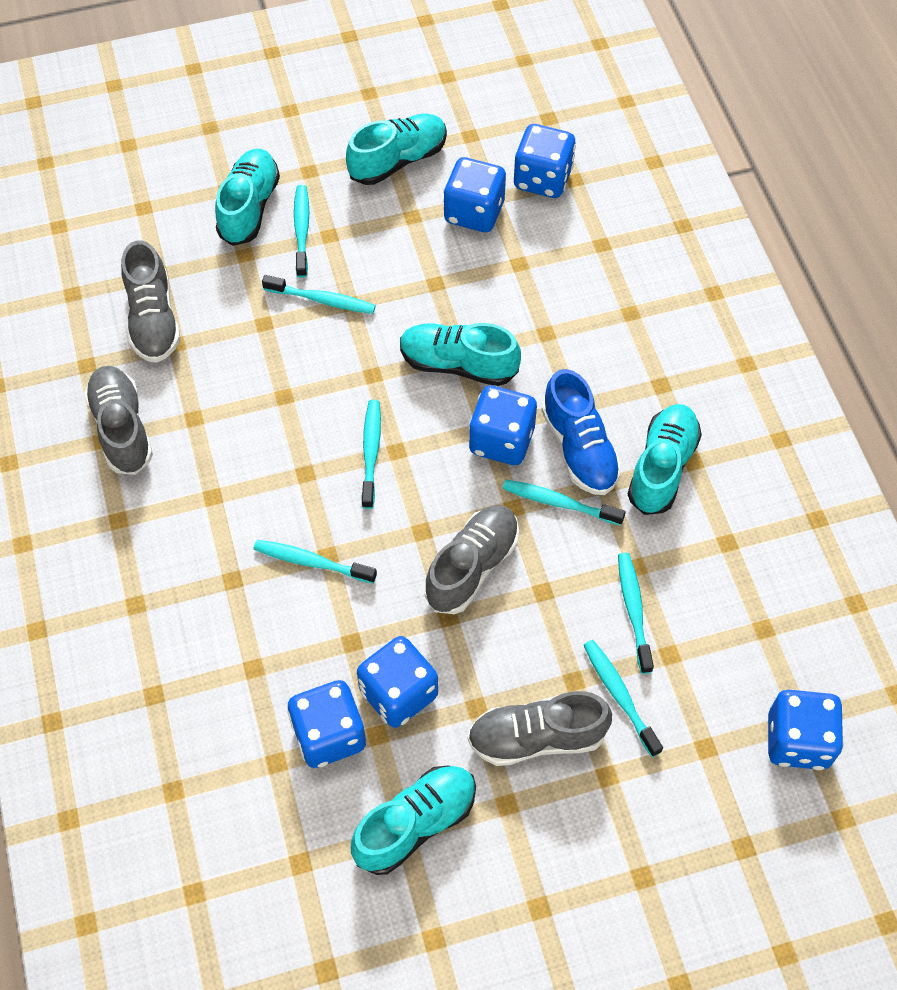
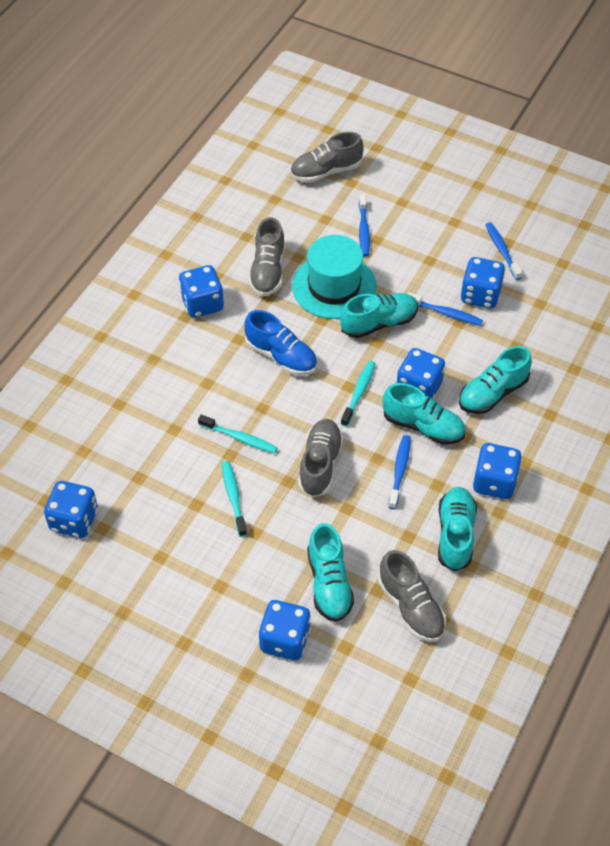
blue toothbrush: none = 0 -> [359,194,370,257] [388,435,411,509] [407,292,483,326] [486,222,522,280] = 4
turquoise hat: none = 0 -> [292,235,377,319] = 1
turquoise toothbrush: [253,540,377,584] [262,275,376,314] [294,185,309,278] [361,400,381,509] [502,479,626,526] [583,640,663,757] [618,553,654,674] = 7 -> [198,415,278,454] [222,461,247,537] [341,361,376,427] = 3

